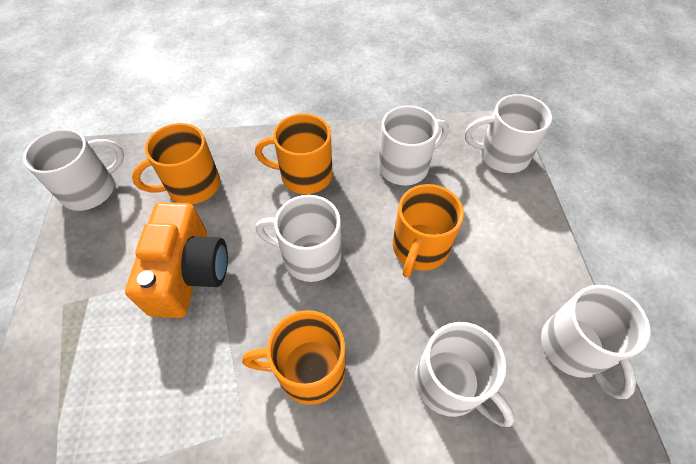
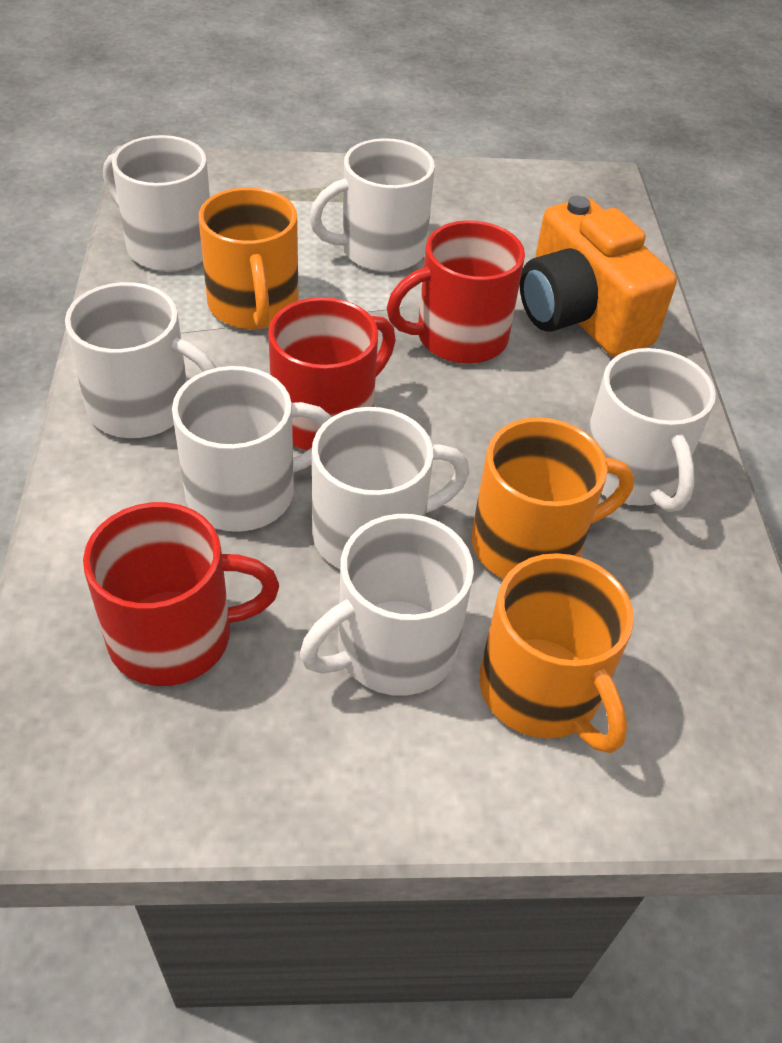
orange mug: [132,123,220,204] [242,310,346,405] [255,114,333,194] [393,184,464,278] = 4 -> [199,187,299,329] [472,417,634,579] [479,553,634,753] = 3
red mug: none = 0 -> [83,502,279,686] [268,297,396,450] [387,220,525,364] = 3
white mug: [23,129,124,211] [256,195,341,282] [378,105,449,186] [415,322,515,427] [465,94,552,173] [541,285,651,399] = 6 -> [65,282,217,438] [103,135,210,272] [172,366,331,532] [300,514,474,696] [309,138,435,272] [312,407,470,569] [587,348,716,512] = 7

